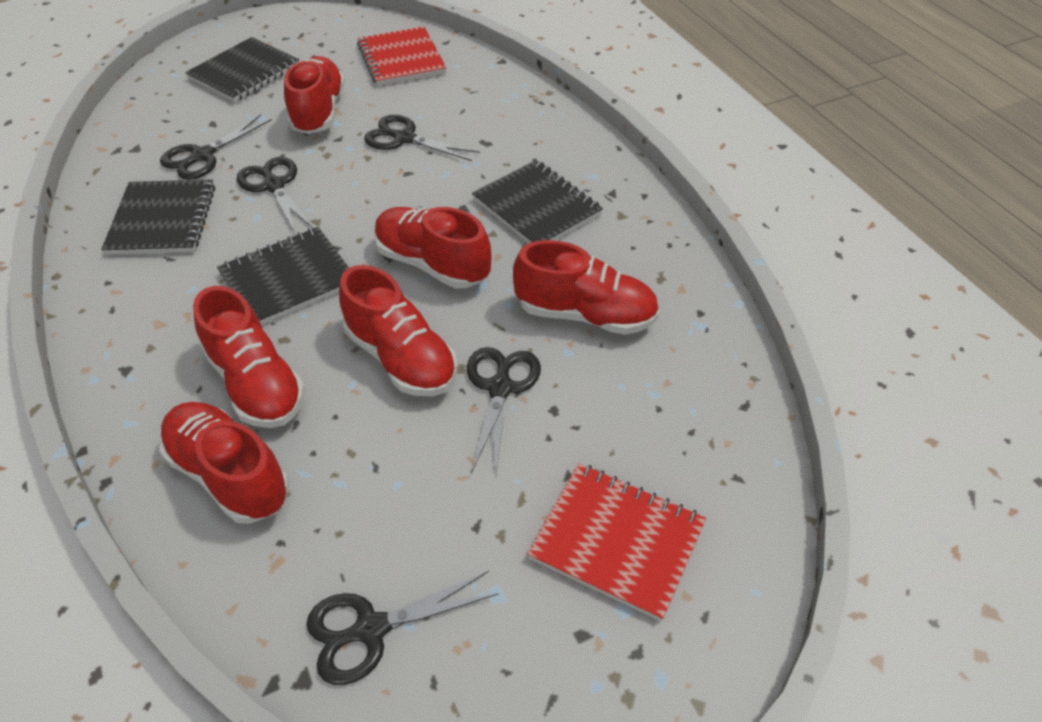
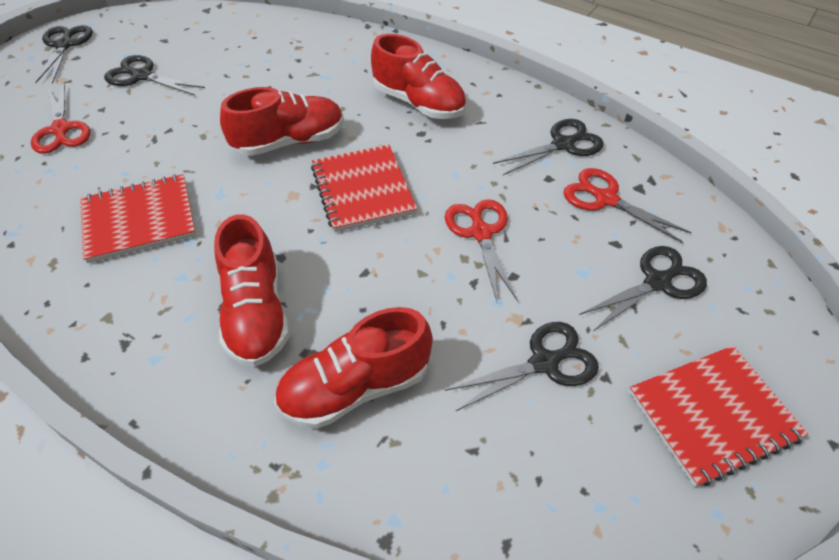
black notebook: [101,179,215,255] [185,37,299,102] [217,227,349,325] [472,160,603,243] = 4 -> none = 0
red notebook: [357,26,446,86] [527,463,706,621] = 2 -> [80,174,196,263] [311,145,417,232] [629,345,808,487] = 3
red scissors: none = 0 -> [31,83,90,154] [445,199,518,302] [563,168,692,243] = 3
red shoe: [159,402,289,524] [193,286,305,428] [284,56,345,134] [339,265,457,396] [374,207,491,289] [513,240,659,335] = 6 -> [214,214,289,367] [220,87,344,156] [274,307,433,429] [371,34,466,119] = 4

